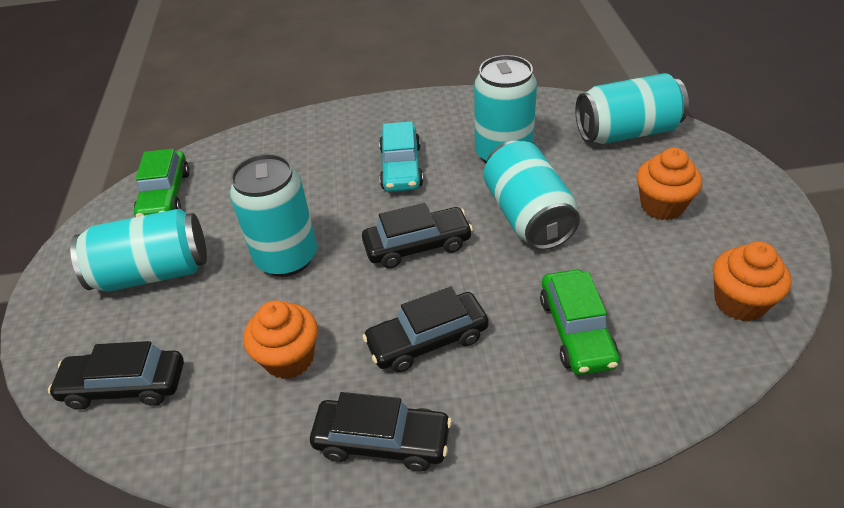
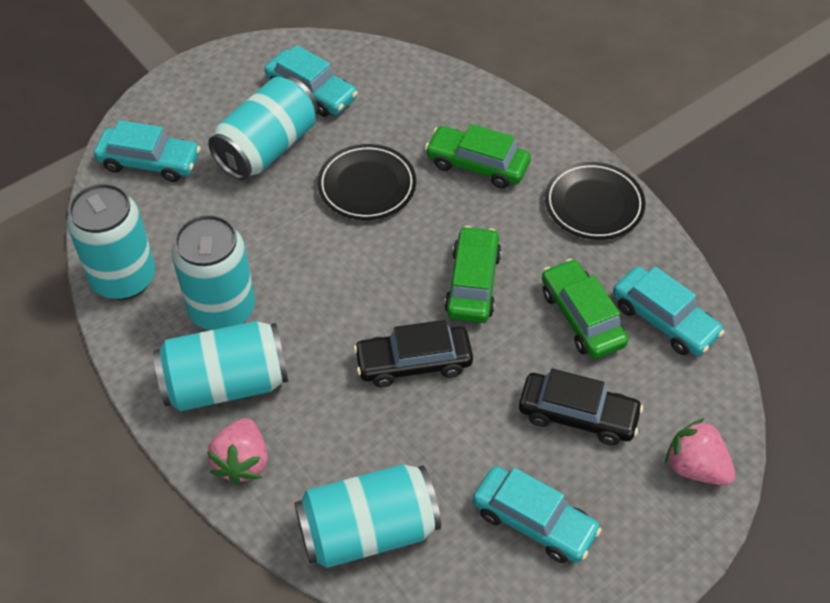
black car: [48,341,184,410] [310,392,452,472] [362,203,473,268] [362,287,489,372] = 4 -> [353,320,473,387] [519,369,643,445] = 2
black plate: none = 0 -> [317,144,416,220] [545,162,646,240] = 2
green car: [134,149,190,217] [540,269,619,375] = 2 -> [425,124,531,189] [444,226,502,323] [542,259,628,359] = 3
orange cupcake: [243,300,318,379] [637,148,702,220] [713,242,791,321] = 3 -> none = 0
pink strawberry: none = 0 -> [207,418,268,485] [665,418,735,485] = 2
turquoise car: [379,121,423,192] = 1 -> [94,120,201,182] [265,45,358,117] [473,466,602,563] [613,266,724,356] = 4

